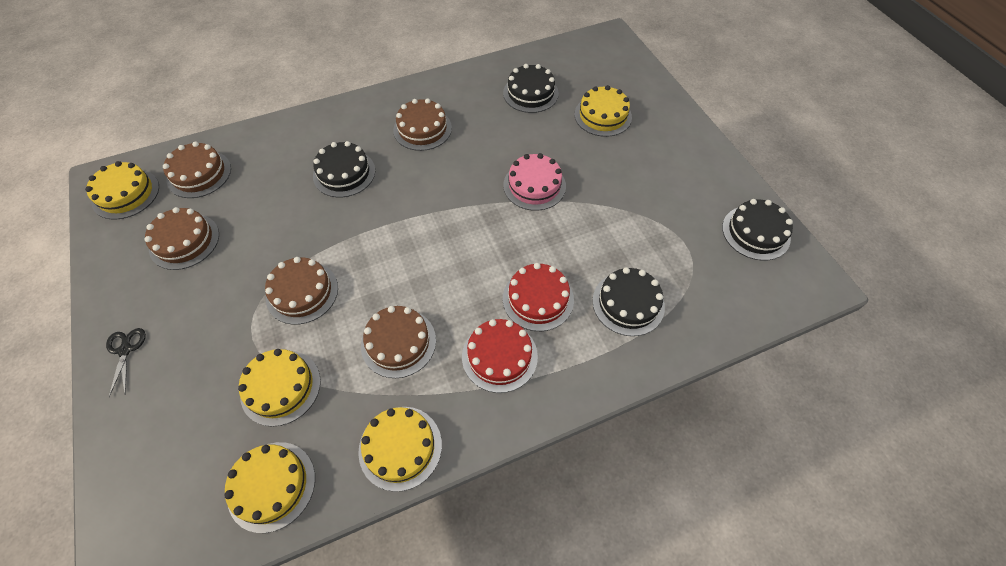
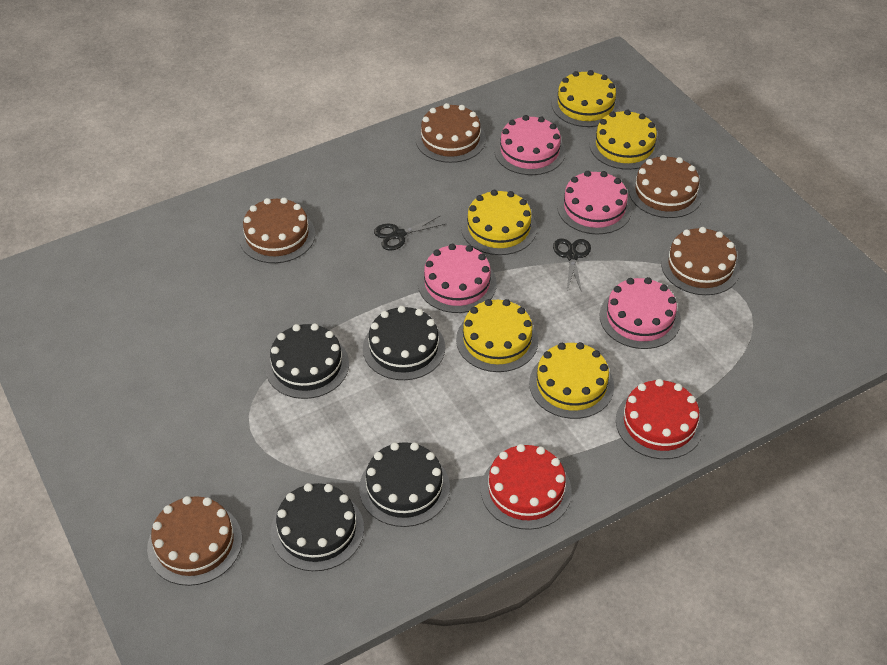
black scissors: [106,328,146,397] = 1 -> [374,215,445,251] [553,239,591,292] = 2
pink cake: [503,153,566,211] = 1 -> [418,244,497,313] [494,115,565,175] [557,171,632,234] [599,277,681,349] = 4

